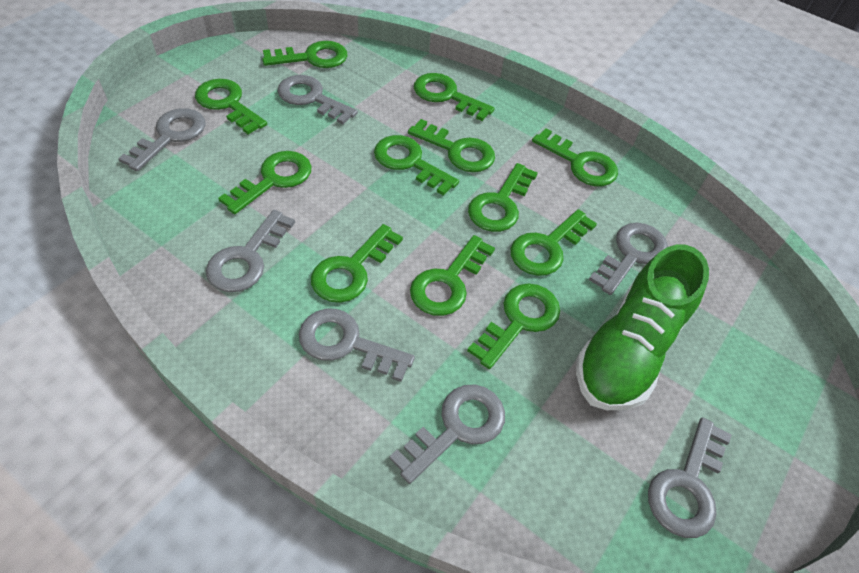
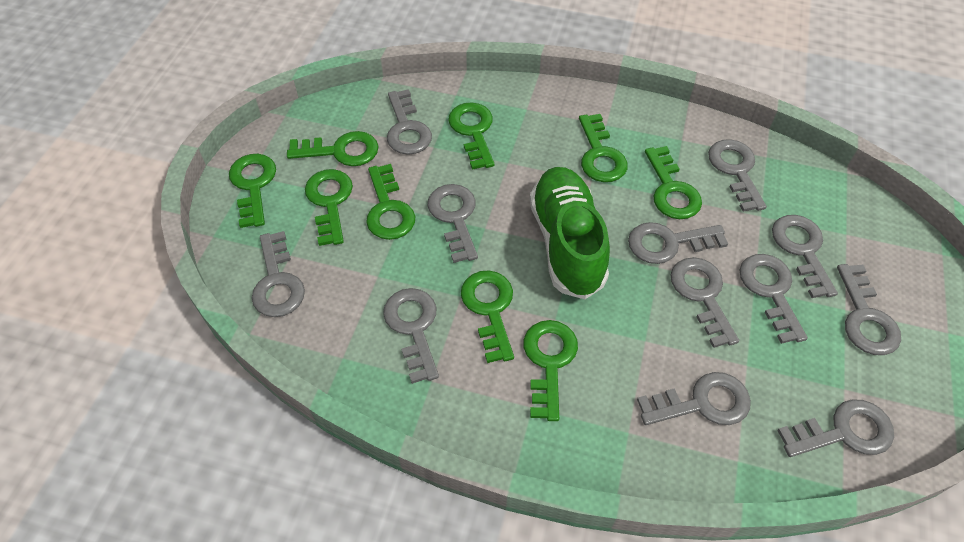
green key: [195,79,267,134] [218,151,312,214] [262,41,347,68] [311,224,403,303] [374,135,459,196] [408,119,495,172] [410,235,495,316] [414,73,495,121] [467,283,560,369] [468,163,538,232] [511,209,597,276] [532,128,618,186] = 12 -> [229,154,276,228] [287,131,379,166] [305,169,353,246] [366,164,415,240] [448,102,495,170] [461,270,514,363] [523,320,578,421] [579,114,628,182] [645,146,702,219] = 9
grey key: [118,108,206,171] [206,210,295,292] [278,75,358,124] [299,309,415,382] [389,384,505,484] [589,223,668,295] [648,418,732,538] = 7 -> [252,231,305,317] [383,288,439,384] [387,89,432,155] [427,184,478,263] [628,222,728,264] [637,372,751,425] [671,257,739,348] [708,139,767,212] [739,254,808,344] [772,215,838,298] [777,399,894,457] [837,264,901,355] = 12

